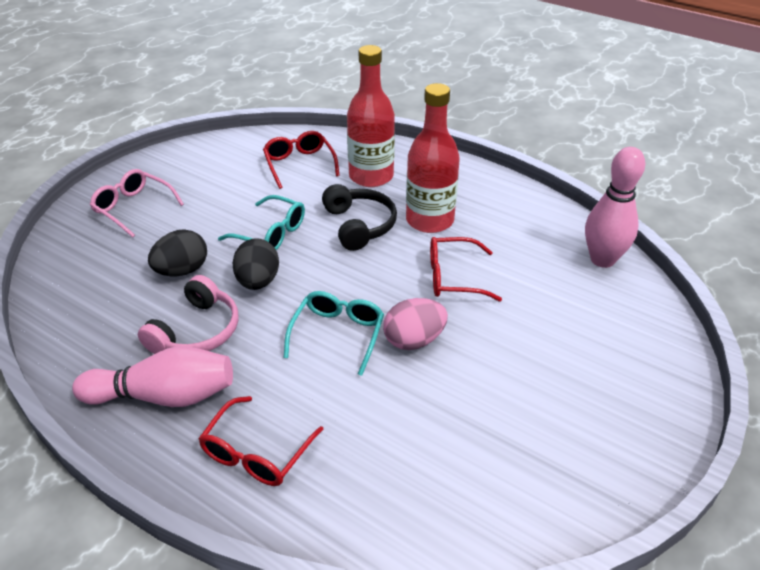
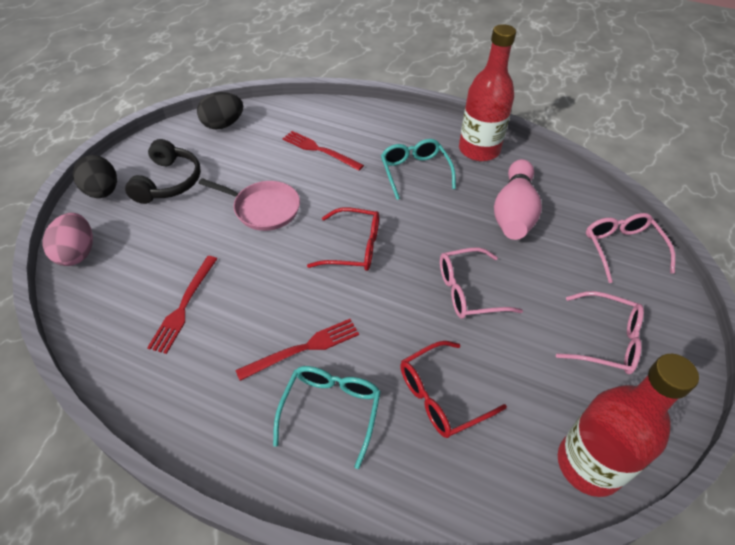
pink bowling pin: [72,346,233,407] [585,147,645,268] = 2 -> [494,159,542,240] = 1
pink glasses: [90,169,184,237] = 1 -> [440,247,523,319] [556,291,644,374] [586,213,675,283] = 3
pink headphones: [138,275,239,354] = 1 -> none = 0
pink pan: none = 0 -> [199,178,300,231] = 1
red fork: none = 0 -> [147,256,217,354] [235,319,359,381] [282,131,364,171] = 3
red glasses: [198,396,324,486] [263,131,340,189] [430,237,502,302] = 3 -> [307,207,379,271] [400,341,507,438] = 2

